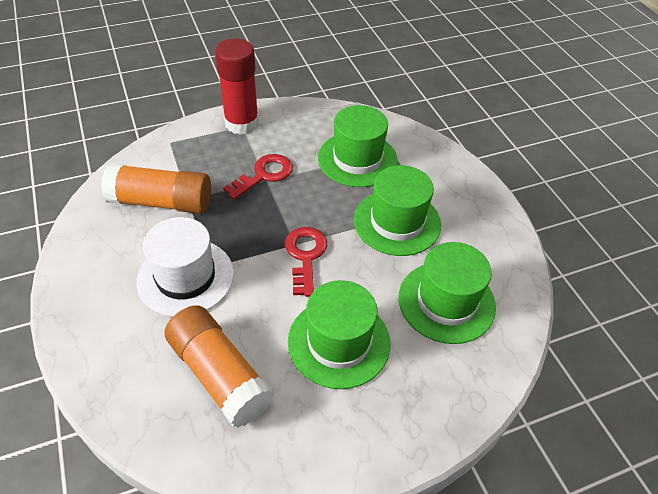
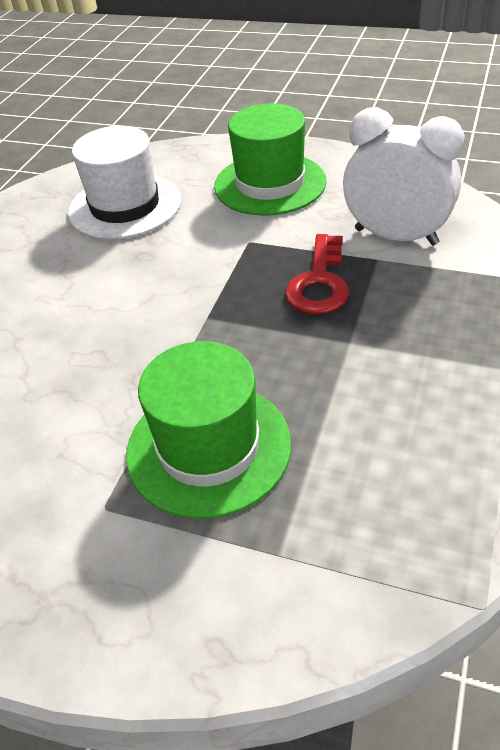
green hat: [288,280,390,389] [318,105,398,187] [354,165,441,256] [398,242,496,344] = 4 -> [126,341,291,519] [214,103,326,216] = 2
orange glue stick: [101,163,211,214] [164,305,274,428] = 2 -> none = 0
red glue stick: [215,38,259,135] = 1 -> none = 0
red key: [223,154,293,200] [285,227,327,297] = 2 -> [285,234,350,315] = 1
white clock: none = 0 -> [343,107,465,246] = 1

